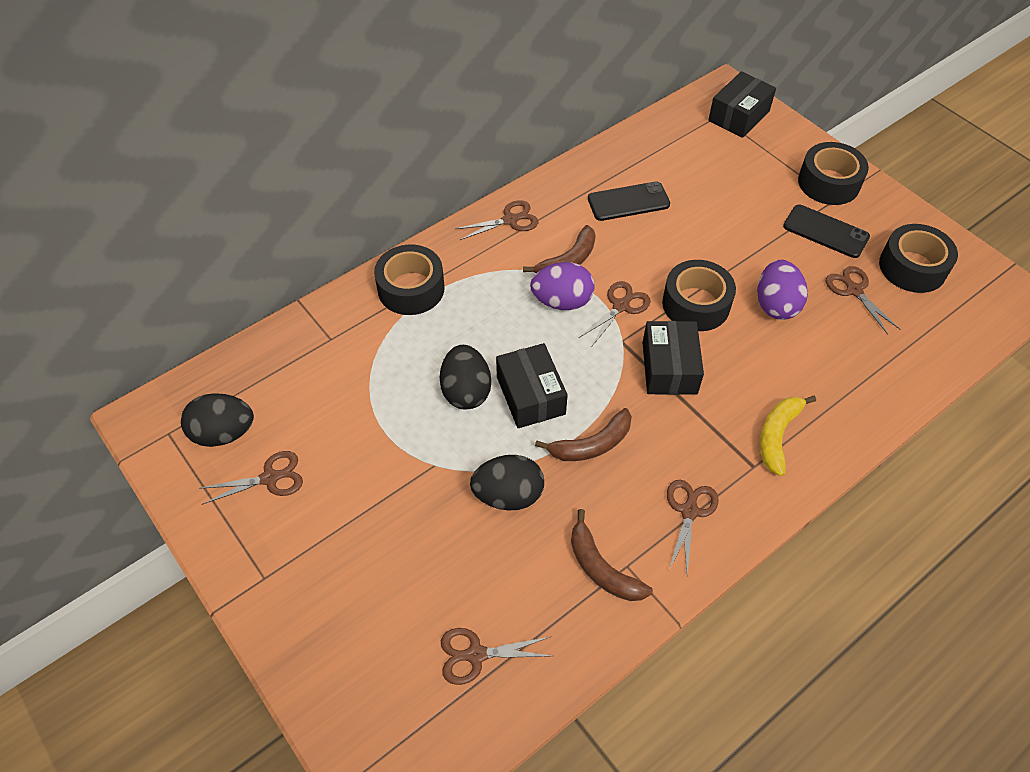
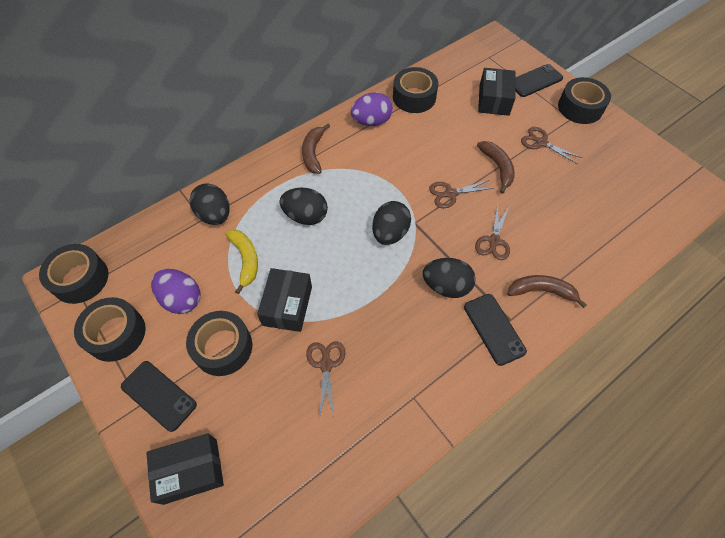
black egg: [181,393,254,447] [439,345,491,409] [470,455,544,511] = 3 -> [190,183,230,225] [280,188,328,225] [372,201,411,245] [423,258,476,298] = 4
black phone: [588,181,670,221] [783,205,870,258] = 2 -> [121,361,197,432] [464,294,527,366] [515,64,563,97] = 3
black tape: [374,245,445,315] [662,260,736,331] [798,142,869,205] [879,224,958,293] = 4 -> [39,244,108,304] [74,297,146,362] [186,311,253,376] [393,67,438,113] [558,77,611,124] = 5
brown scissors: [199,451,303,505] [441,628,551,685] [455,200,539,240] [579,281,651,346] [667,480,719,575] [826,266,900,335] = 6 -> [306,341,345,419] [429,180,494,208] [475,203,510,260] [521,127,582,164] = 4

